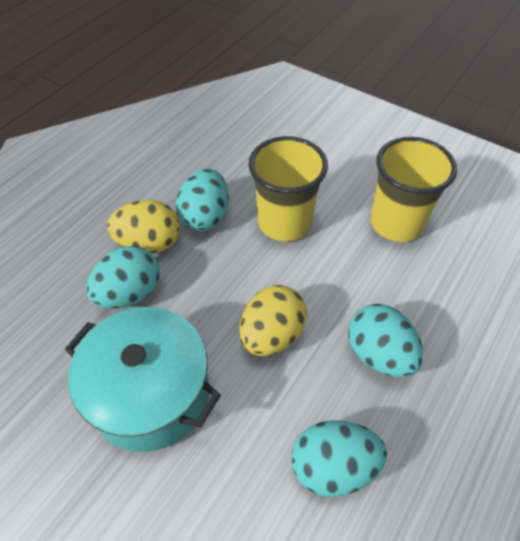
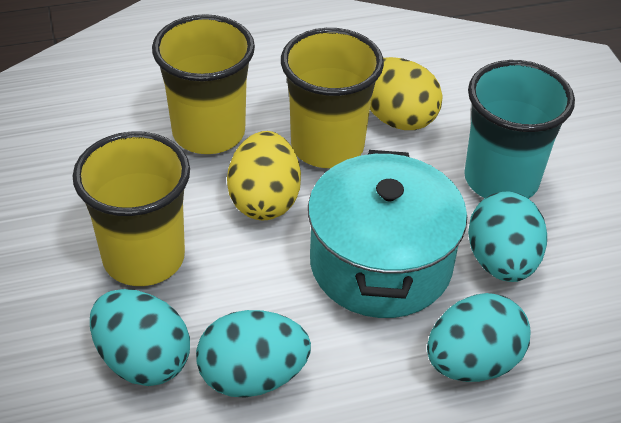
turquoise cup: none = 0 -> [464,60,575,199] = 1
yellow cup: [249,136,328,241] [370,137,457,242] = 2 -> [73,131,190,286] [152,14,255,154] [281,28,384,168] = 3

